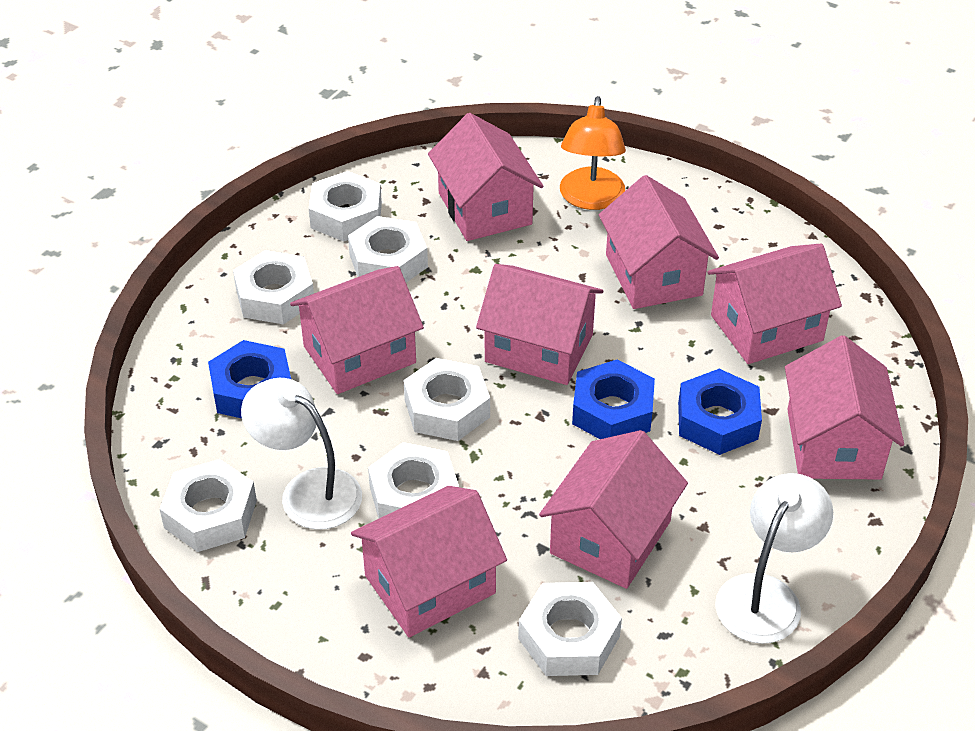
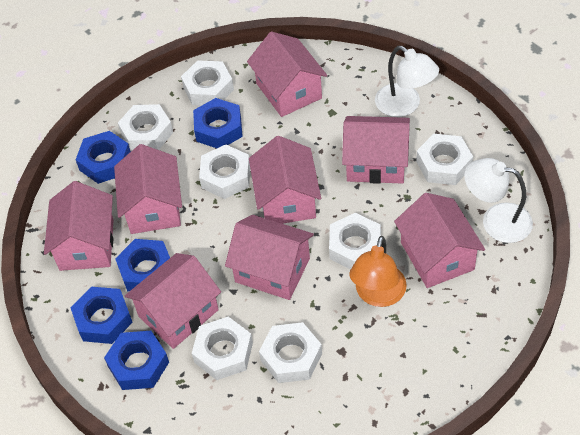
blue nut: [208,340,291,418] [572,359,655,439] [678,369,762,455] = 3 -> [71,287,133,344] [76,131,131,184] [104,331,169,390] [115,239,170,291] [193,98,243,148] = 5

